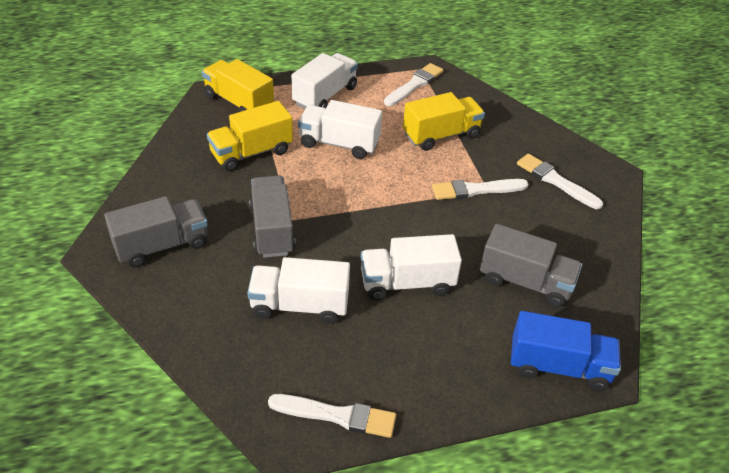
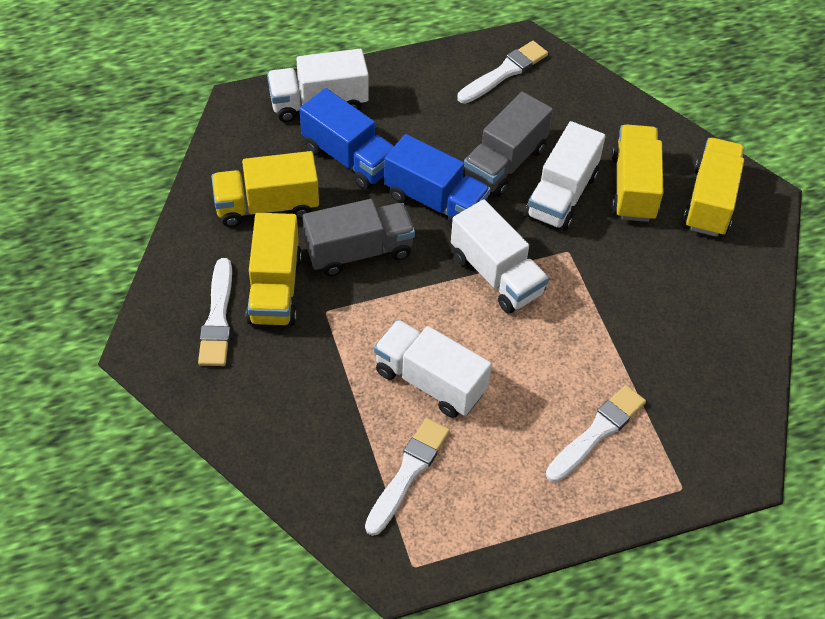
blue truck: [511,311,621,391] = 1 -> [300,88,394,190] [384,134,491,228] = 2
grey truck: [104,196,208,268] [249,176,296,258] [480,224,582,307] = 3 -> [303,199,415,276] [463,92,553,197] = 2
yellow truck: [202,59,274,112] [207,101,293,171] [403,92,485,151] = 3 -> [211,151,319,227] [246,213,302,326] [612,124,664,222] [683,138,745,237] = 4

